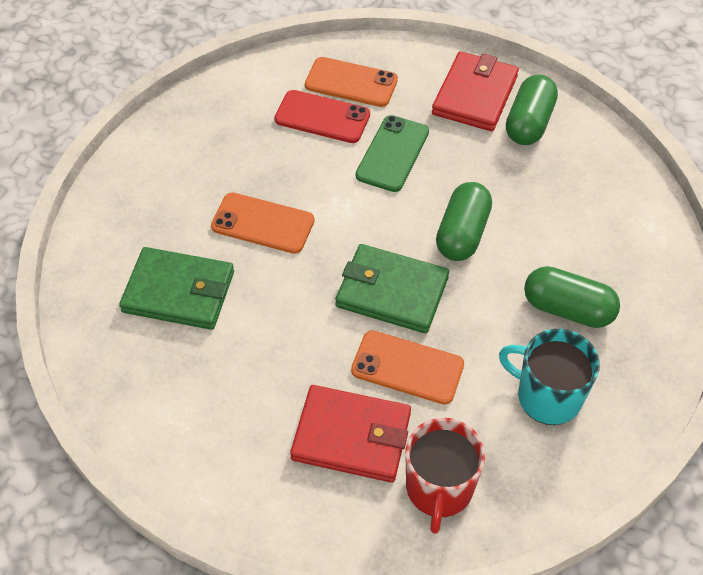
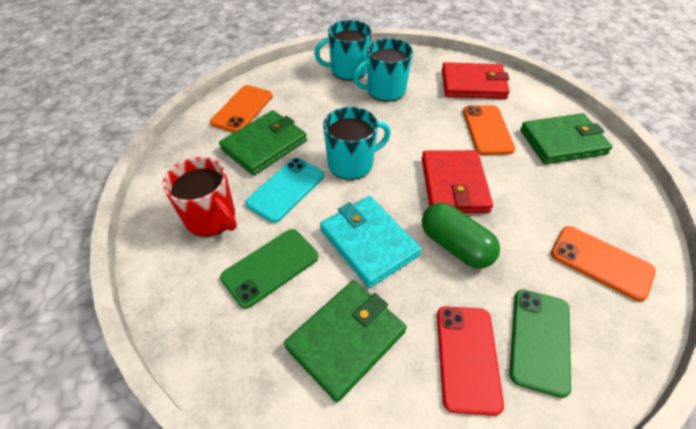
green capsule: [436,182,492,261] [506,74,558,145] [524,266,620,328] = 3 -> [422,203,500,269] = 1
green phone: [356,115,429,192] = 1 -> [220,229,318,309] [509,289,571,398] = 2
green wallet: [119,247,234,330] [335,244,449,334] = 2 -> [219,110,307,176] [284,280,407,402] [520,113,613,164] = 3
turquoise mug: [499,329,600,425] = 1 -> [314,20,372,81] [323,107,391,180] [353,38,413,102] = 3
turquoise phone: none = 0 -> [245,158,324,223] = 1
turquoise wallet: none = 0 -> [320,196,422,288] = 1

